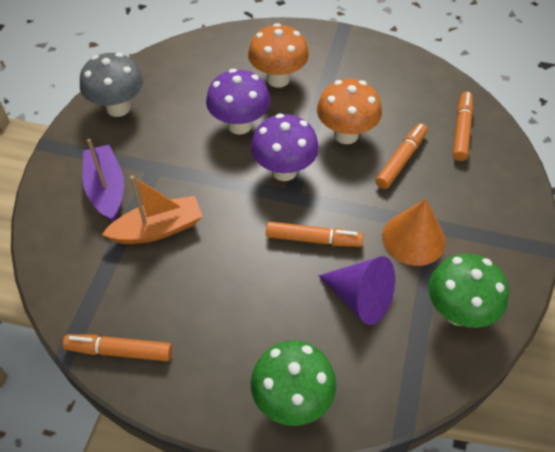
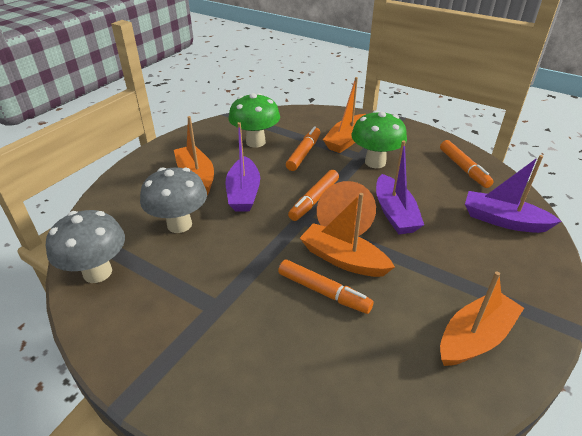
grey mushroom: [80,53,143,117] = 1 -> [46,210,125,283] [140,167,207,233] = 2
orange boat: [102,175,203,244] = 1 -> [174,116,214,195] [300,193,395,277] [323,77,366,153] [440,271,524,366] = 4
orange mushroom: [248,23,309,88] [317,79,382,144] = 2 -> none = 0
purple boat: [82,139,124,222] = 1 -> [226,122,260,212] [376,140,424,234] [465,155,562,233] = 3
purple cone: [318,256,395,325] = 1 -> none = 0
purple mushroom: [206,69,270,135] [251,114,319,181] = 2 -> none = 0

